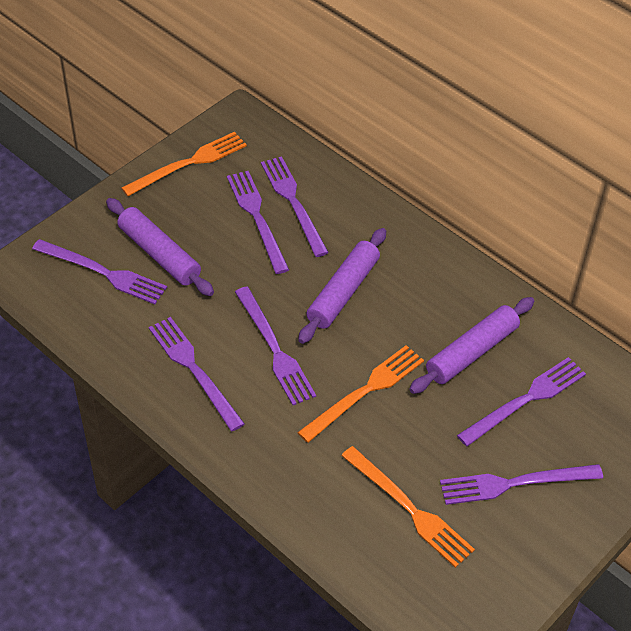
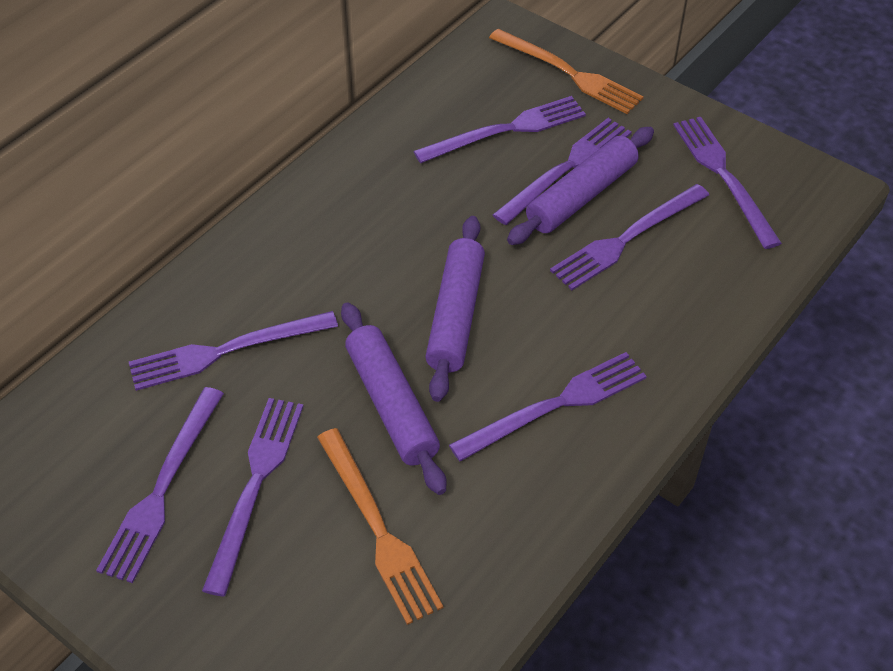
orange fork: [121,132,247,196] [297,345,424,443] [341,446,475,568] = 3 -> [317,428,443,625] [489,29,644,114] = 2
purple fork: [32,239,167,304] [149,317,245,431] [227,171,289,274] [235,287,316,405] [261,156,329,257] [440,464,603,505] [457,357,586,446] = 7 -> [96,387,224,583] [129,311,338,391] [202,398,304,597] [413,96,586,163] [449,352,647,462] [493,118,632,225] [550,184,709,290] [673,117,782,249] = 8

